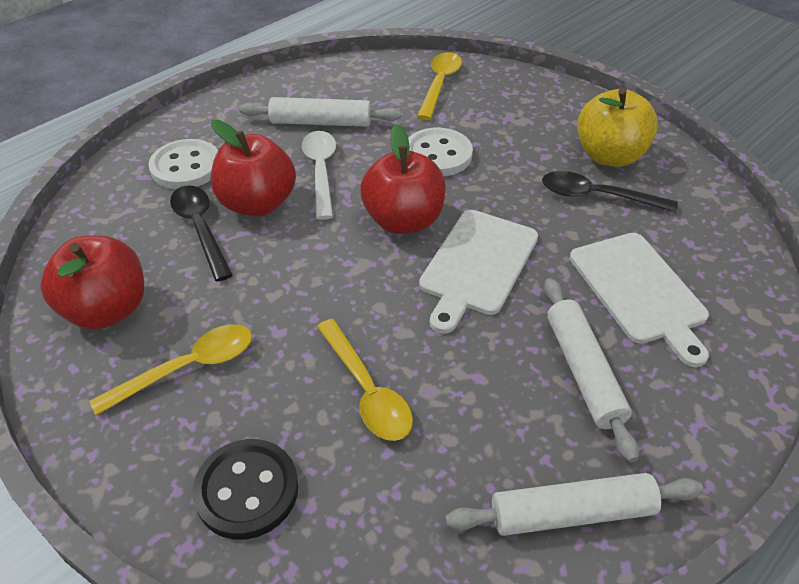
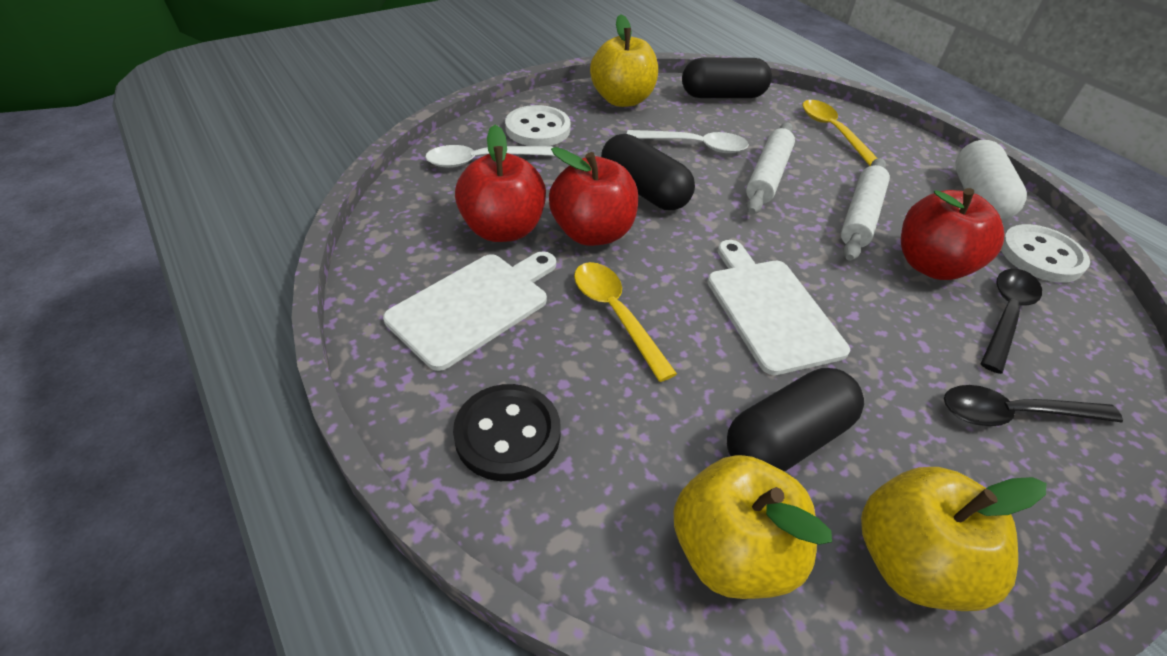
black capsule: none = 0 -> [601,134,695,210] [682,58,772,98] [727,368,864,472] = 3
white capsule: none = 0 -> [955,140,1027,221] = 1
white rolling pin: [239,97,401,127] [445,473,703,536] [544,278,639,462] = 3 -> [746,122,795,214] [841,158,890,261] = 2
white spoon: [302,131,336,220] = 1 -> [425,145,555,168] [627,130,749,153] = 2
yellow apple: [577,88,658,167] = 1 -> [590,14,658,107] [673,455,832,599] [861,467,1046,611] = 3
yellow spoon: [89,324,252,416] [317,319,413,441] [417,52,462,120] = 3 -> [574,262,677,382] [802,100,878,166] = 2

